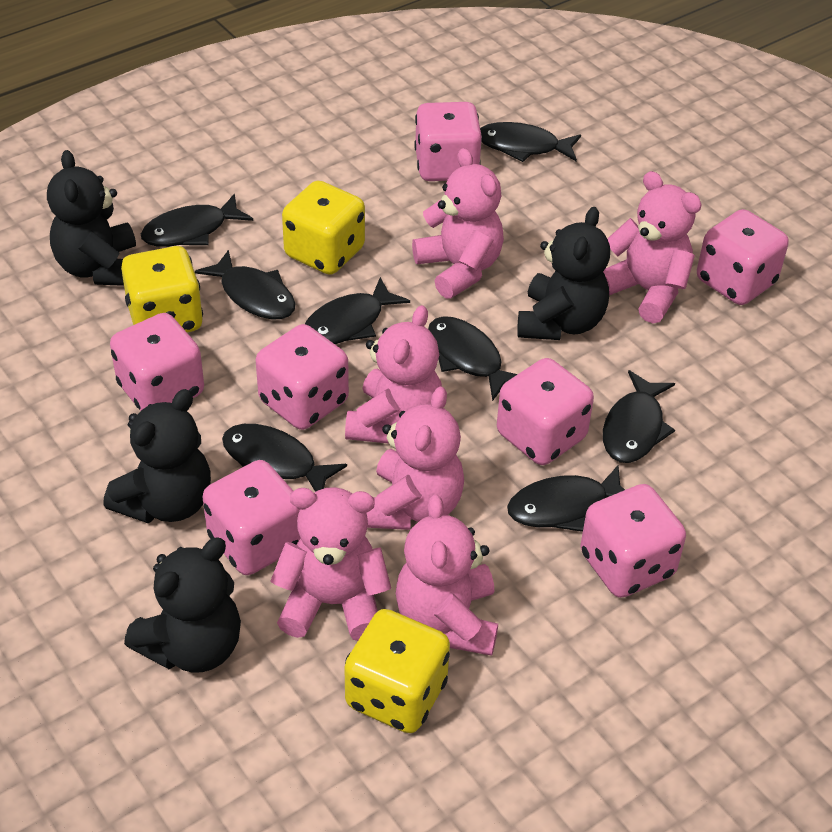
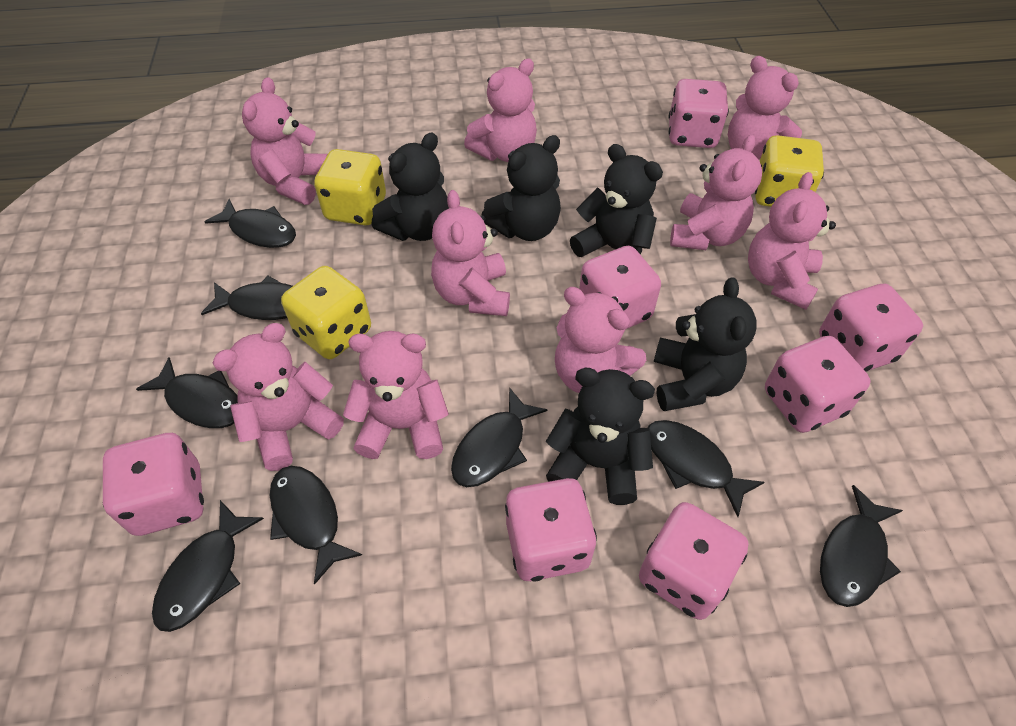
black teddy bear: [47,150,136,286] [103,389,211,523] [124,537,241,673] [517,207,610,340] = 4 -> [372,133,449,241] [482,135,561,241] [546,368,655,505] [570,144,663,257] [654,277,757,411] = 5
pink teddy bear: [270,487,391,641] [345,305,442,444] [366,387,464,530] [396,494,498,656] [412,148,504,299] [603,171,702,323] = 6 -> [212,323,344,471] [242,77,328,205] [343,331,449,459] [431,190,510,316] [464,59,537,162] [555,287,646,393] [670,134,762,250] [728,56,802,159] [748,172,836,310] = 9

